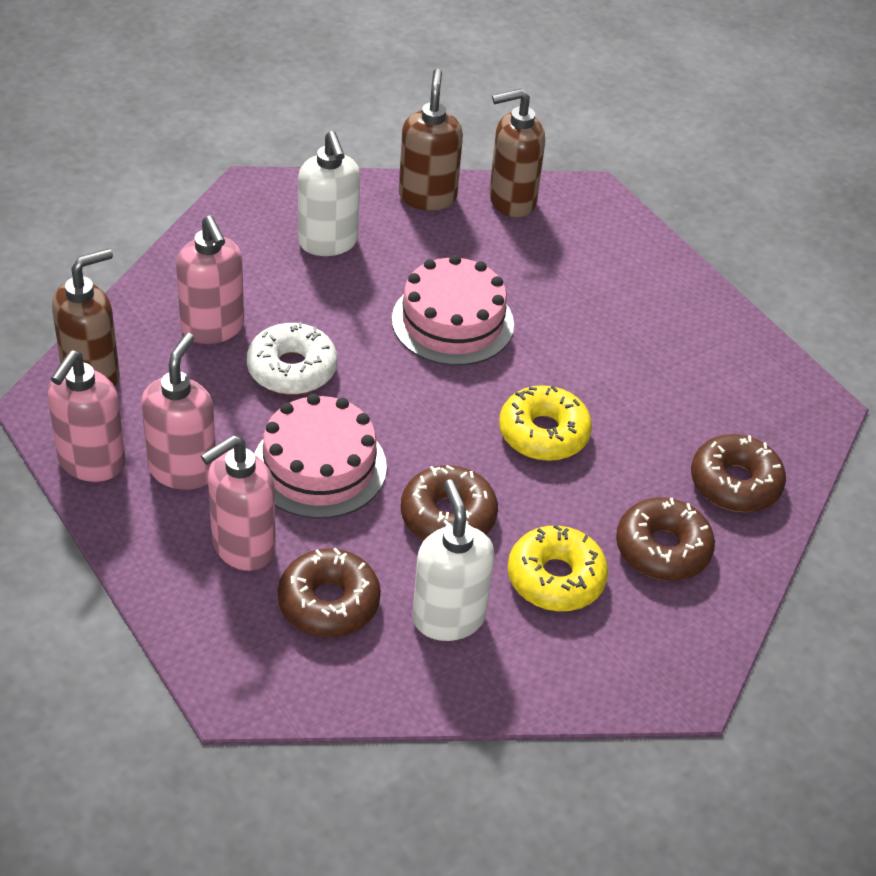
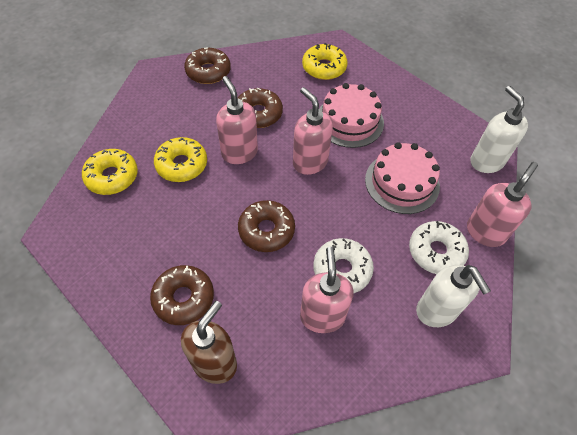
brown soap dispenser: [52,248,120,387] [399,69,463,210] [489,89,545,218] = 3 -> [181,301,237,384] = 1
white donut: [247,322,337,394] = 1 -> [313,238,374,293] [409,221,469,274] = 2
yellow donut: [499,385,592,461] [508,524,608,611] = 2 -> [82,149,138,195] [154,137,207,182] [302,43,348,80] = 3

